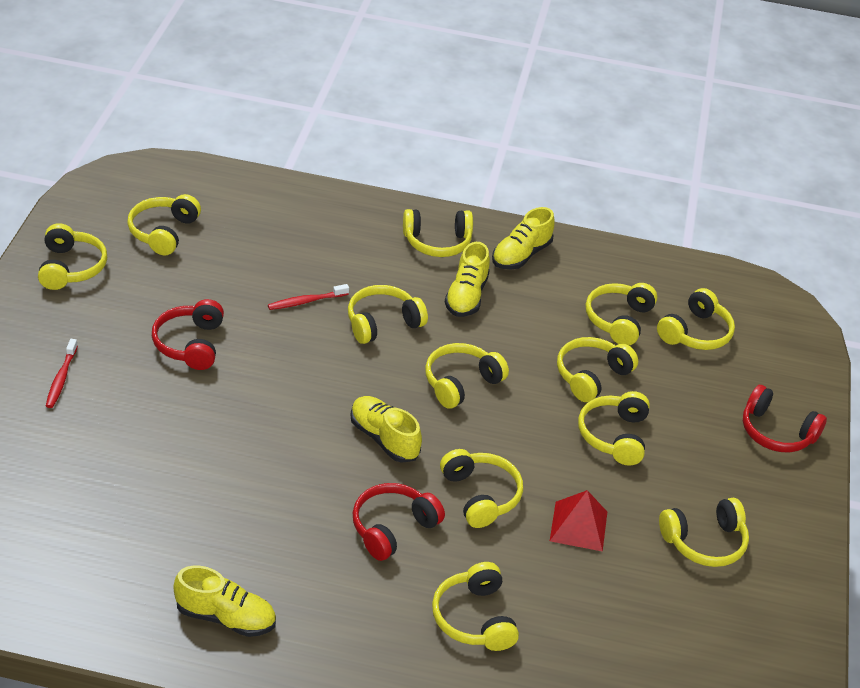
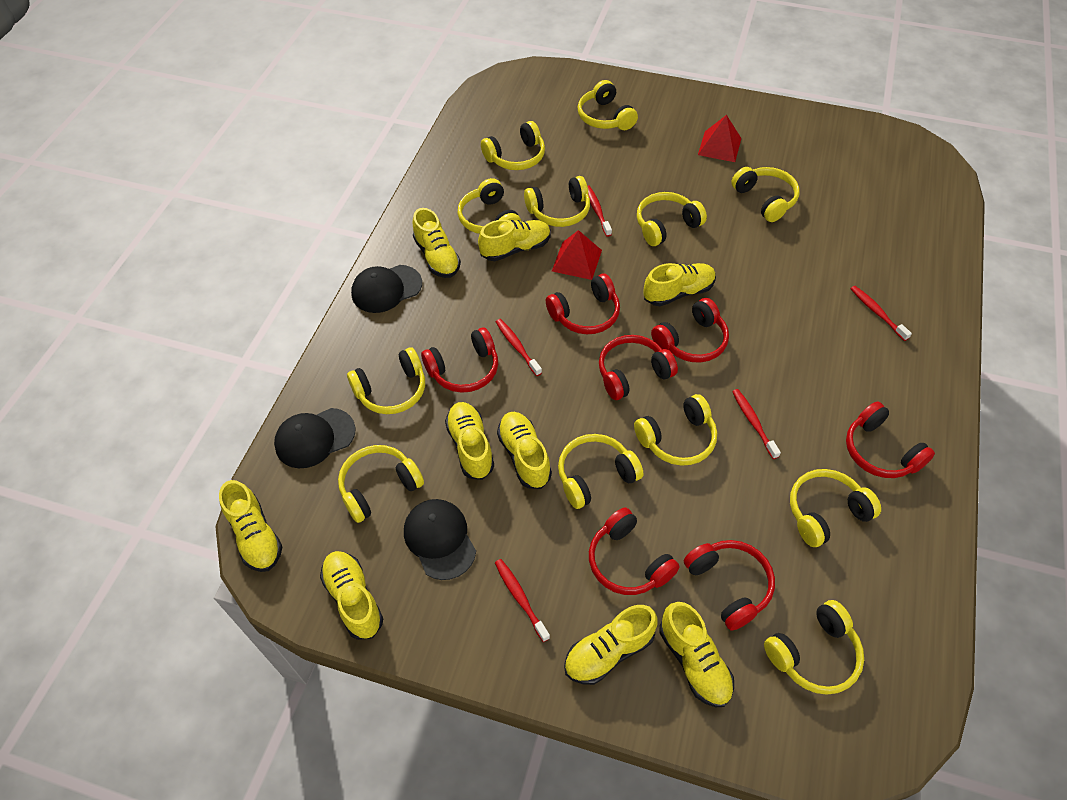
black cap: none = 0 -> [274,408,356,468] [351,265,422,313] [404,499,476,580] = 3
red headphones: [152,299,224,370] [353,483,445,561] [743,385,827,452] = 3 -> [421,327,498,393] [546,273,620,334] [589,507,680,595] [599,335,678,400] [651,298,729,362] [684,540,775,631] [846,401,935,478] = 7
red pyramid: [550,490,607,552] = 1 -> [552,230,602,280] [698,115,741,162] = 2
red toothbrush: [46,339,78,408] [268,284,349,310] = 2 -> [495,559,550,642] [496,319,542,376] [588,185,612,237] [732,389,781,459] [850,286,912,341] = 5
yellow shoe: [174,566,276,637] [350,396,422,463] [445,242,490,317] [492,207,555,269] = 4 -> [219,480,282,572] [320,551,383,640] [413,208,461,278] [445,402,494,480] [478,219,551,261] [497,412,552,489] [564,605,657,685] [643,263,716,306] [659,602,734,707] = 9

